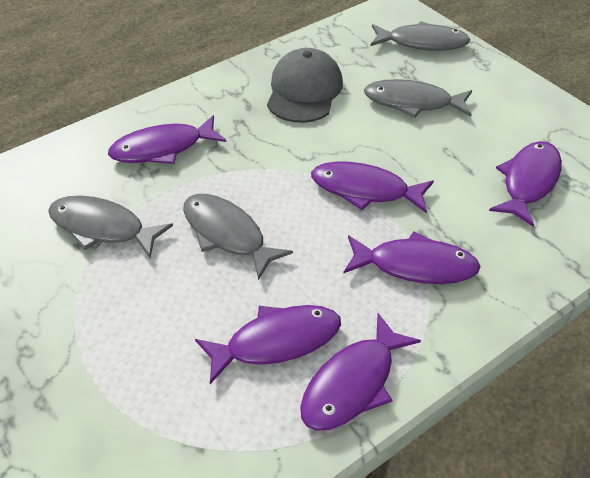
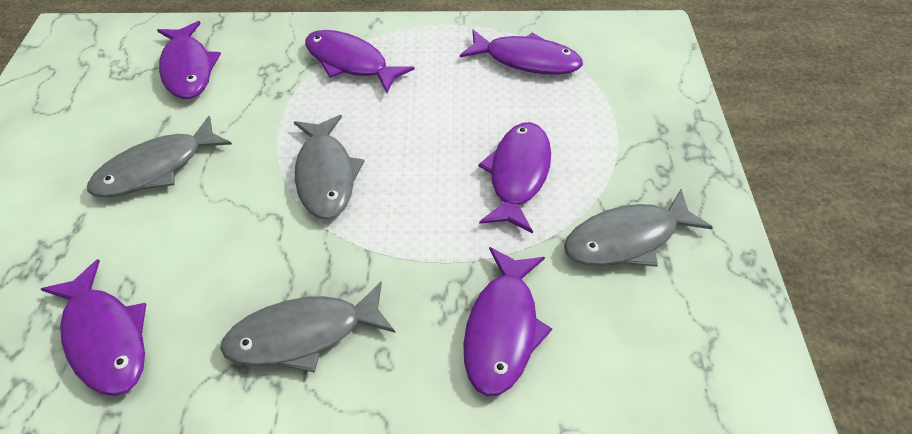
grey cap: [267,48,343,123] = 1 -> none = 0

